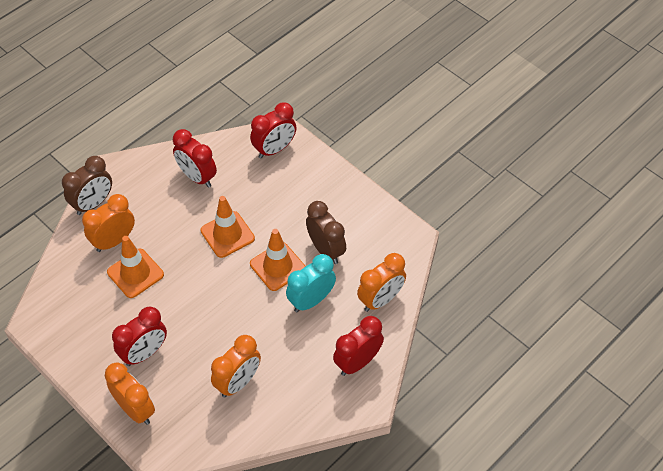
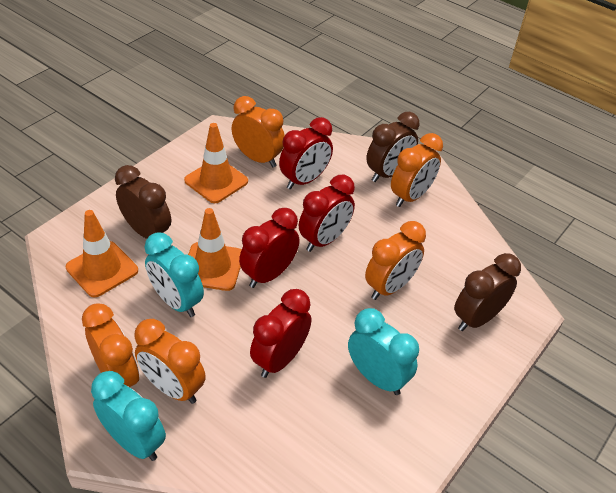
brown clock: [62,156,112,215] [306,201,346,264] = 2 -> [115,165,171,239] [366,112,419,182] [454,253,521,331] = 3
orange clock: [82,194,135,252] [105,362,155,425] [211,335,261,398] [357,253,406,312] = 4 -> [82,303,139,387] [134,319,206,404] [232,96,285,167] [365,221,426,300] [391,133,443,207] = 5
turquoise clock: [286,254,336,312] = 1 -> [91,371,166,461] [144,232,204,317] [348,308,419,395] = 3

